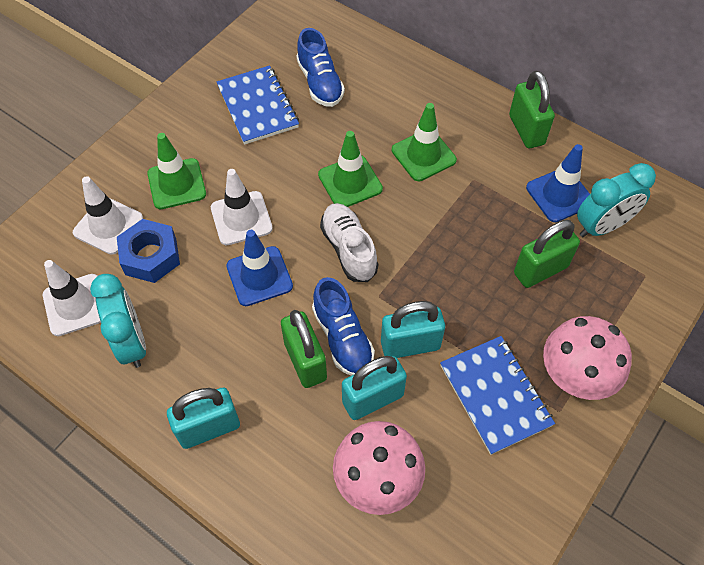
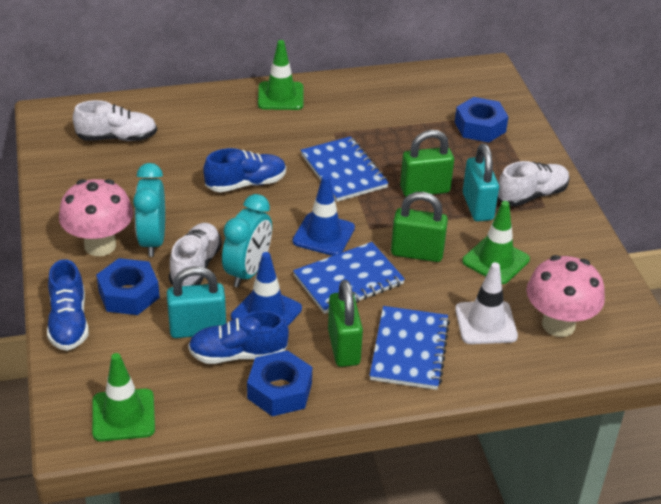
blue notebook: [217,65,299,145] [440,336,555,455] = 2 -> [293,242,405,314] [301,136,389,202] [369,306,450,390] = 3
blue nut: [117,219,180,283] = 1 -> [96,258,160,315] [247,350,312,416] [455,97,509,142] = 3
blue shoe: [296,28,345,107] [312,277,375,376] = 2 -> [47,259,89,351] [188,311,289,364] [203,148,286,192] = 3
turquoise padlock: [167,387,240,449] [342,356,407,420] [381,301,445,358] = 3 -> [167,266,226,338] [463,143,499,221] = 2
white shoe: [320,203,378,282] = 1 -> [73,100,157,141] [169,223,222,286] [498,161,570,206] = 3
white traffic cone: [43,260,101,336] [73,176,143,255] [211,169,273,245] = 3 -> [455,262,518,344] = 1

